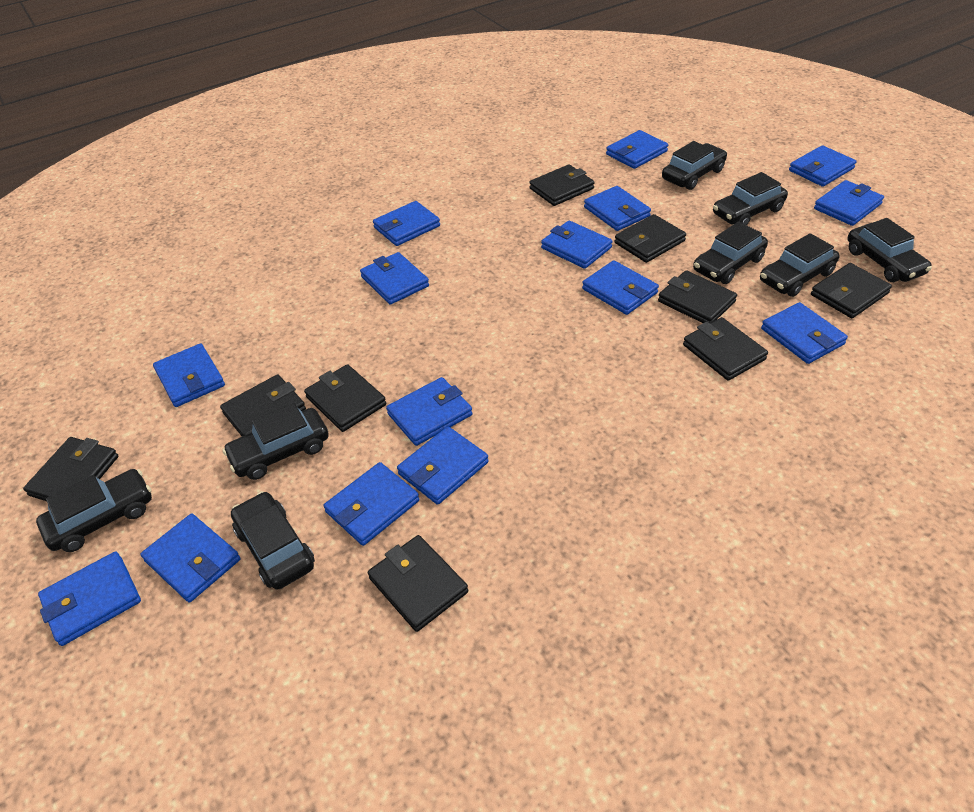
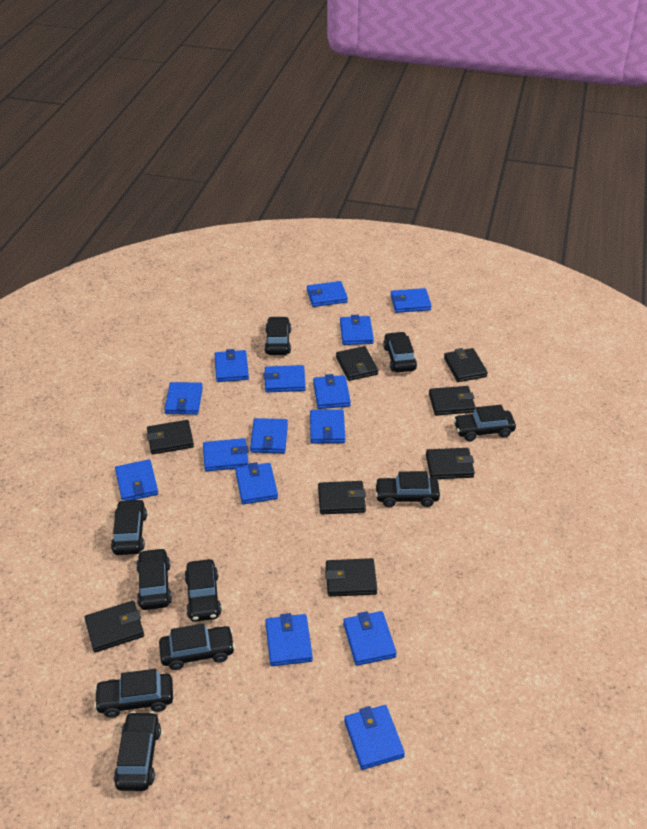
black car: [36,469,152,552] [223,403,329,480] [231,491,315,590] [662,141,727,190] [693,221,768,284] [713,172,788,225] [760,233,839,297] [848,218,932,282] = 8 -> [94,669,173,718] [111,499,147,555] [114,711,161,791] [136,548,172,610] [159,624,235,670] [184,559,222,622] [264,316,291,355] [375,471,440,507] [383,332,417,372] [454,405,516,441] = 10
black wallet: [23,437,118,501] [220,374,306,436] [304,364,386,432] [368,535,468,632] [529,164,595,206] [615,214,686,263] [658,270,737,323] [683,317,768,381] [811,263,892,318] = 9 -> [84,601,144,652] [147,420,194,454] [318,481,366,514] [325,558,377,597] [336,346,378,381] [426,448,475,479] [429,386,476,415] [444,348,488,382] = 8

